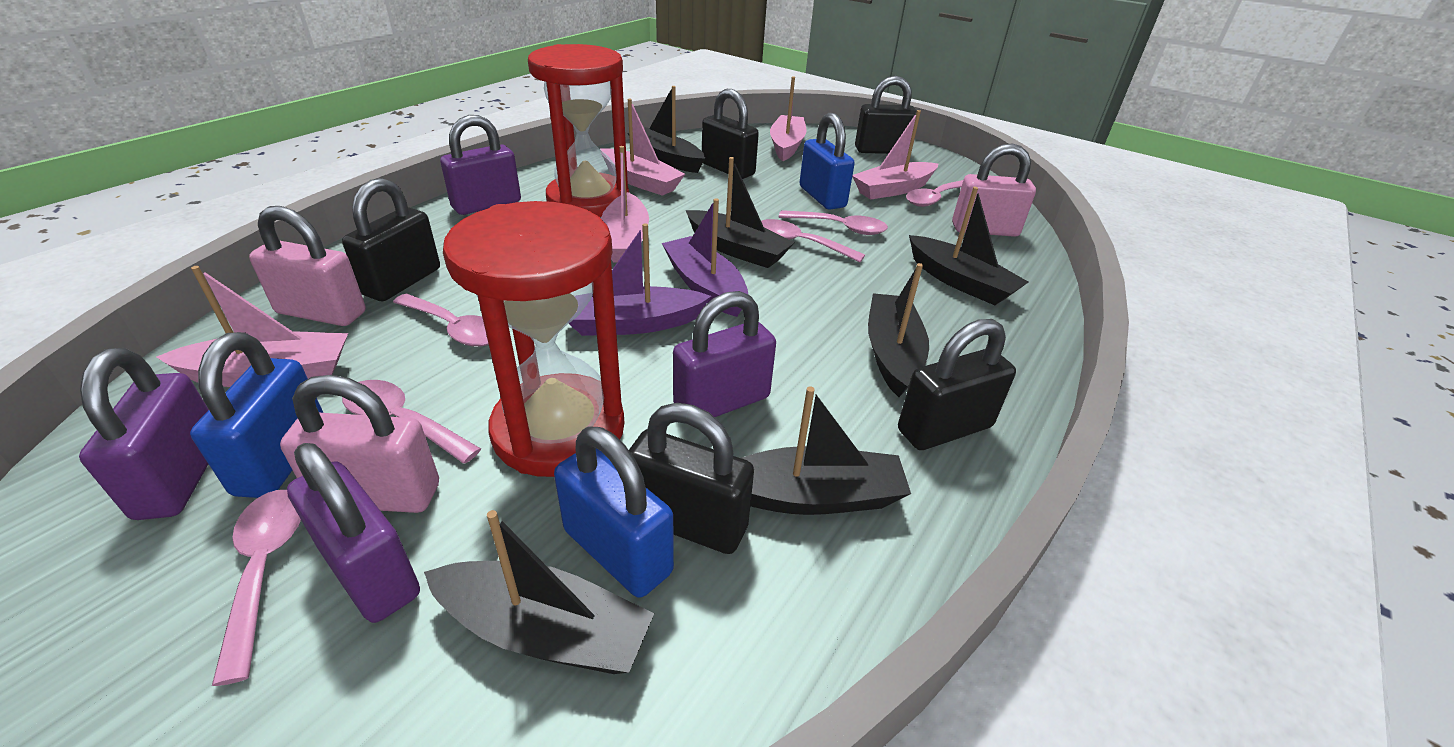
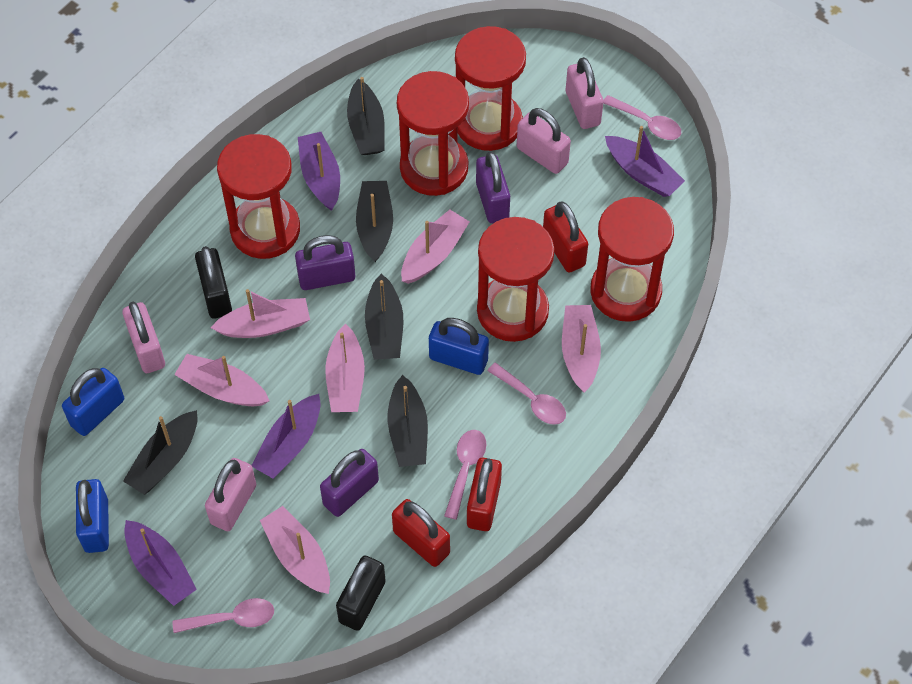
black boat: [424,510,654,674] [628,86,705,173] [686,157,795,268] [741,387,911,515] [868,263,929,397] [909,187,1028,305] = 6 -> [123,410,197,495] [347,77,385,155] [356,181,393,262] [365,274,403,360] [387,375,428,467] = 5
black padlock: [342,178,440,301] [629,403,754,554] [702,89,759,179] [855,76,917,154] [898,319,1016,450] = 5 -> [195,246,232,319] [336,555,386,631] = 2
pink boat: [156,266,348,387] [600,99,685,196] [601,146,649,263] [770,77,807,161] [852,110,939,200] = 5 -> [174,354,270,406] [211,289,310,338] [260,506,330,594] [325,323,365,412] [401,210,470,284] [562,305,601,393] = 6
pink padlock: [249,206,366,326] [280,375,439,513] [952,144,1036,237] = 3 -> [122,302,165,373] [205,458,256,531] [517,108,571,174] [566,57,604,129] = 4
pink spoon: [212,490,301,686] [342,380,481,464] [393,293,489,347] [761,219,865,262] [779,210,888,235] [906,180,963,207] = 6 -> [172,598,274,633] [444,430,486,520] [487,363,566,425] [603,95,681,140] = 4
purple boat: [569,223,711,336] [662,198,748,317] = 2 -> [124,520,197,606] [251,394,321,479] [298,132,340,211] [605,126,685,197] = 4
purple padlock: [79,348,209,520] [287,443,420,623] [440,115,521,215] [673,291,776,417] = 4 -> [295,235,355,290] [320,449,379,517] [476,151,510,223] = 3
red hourglass: [443,201,625,477] [528,44,629,217] = 2 -> [217,134,300,259] [397,71,469,196] [455,26,526,151] [477,217,554,342] [590,197,674,322] = 5
red padlock: none = 0 -> [392,499,450,567] [467,458,502,531] [543,201,588,273] = 3

